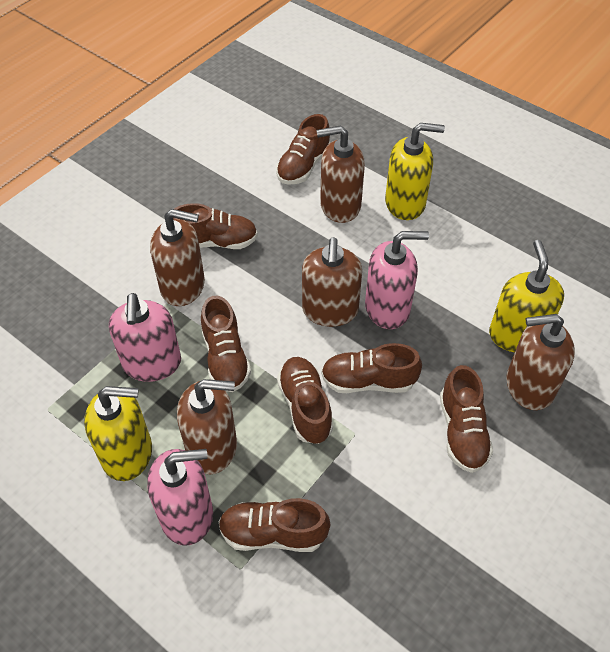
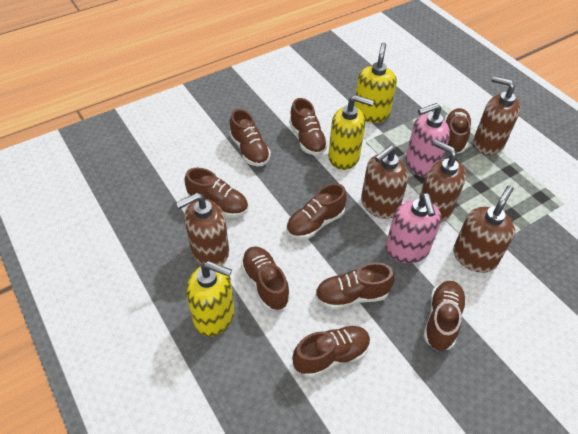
brown shoe: [173,203,258,249] [201,296,251,392] [219,498,330,552] [276,114,330,185] [277,357,333,444] [321,343,422,393] [440,365,493,473] = 7 -> [185,167,248,218] [229,109,271,166] [241,246,290,310] [286,183,347,240] [289,98,328,156] [292,325,370,378] [315,262,395,310] [424,281,467,351] [445,108,472,153] = 9
pink soap dispenser: [109,293,181,382] [147,449,213,546] [365,231,429,329] = 3 -> [385,193,442,263] [406,103,450,177] = 2

